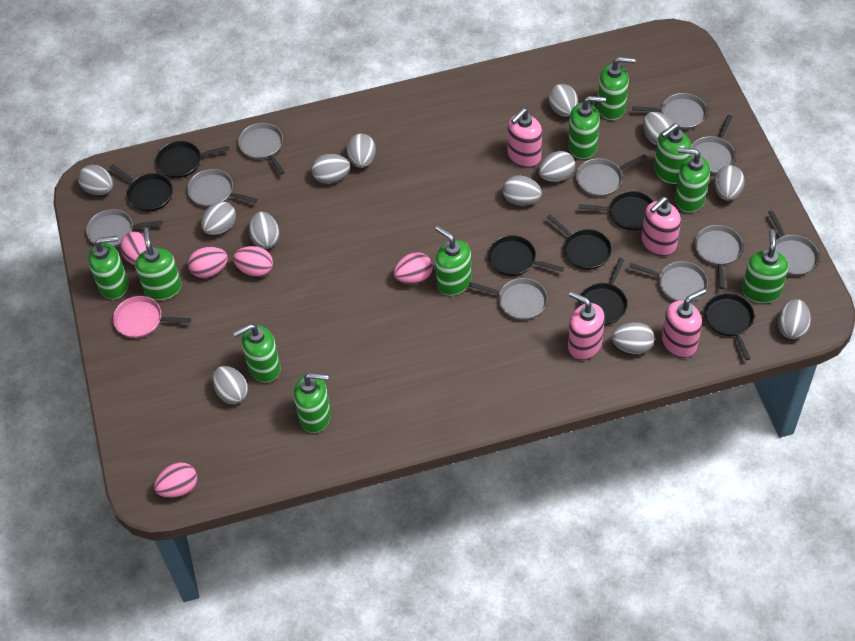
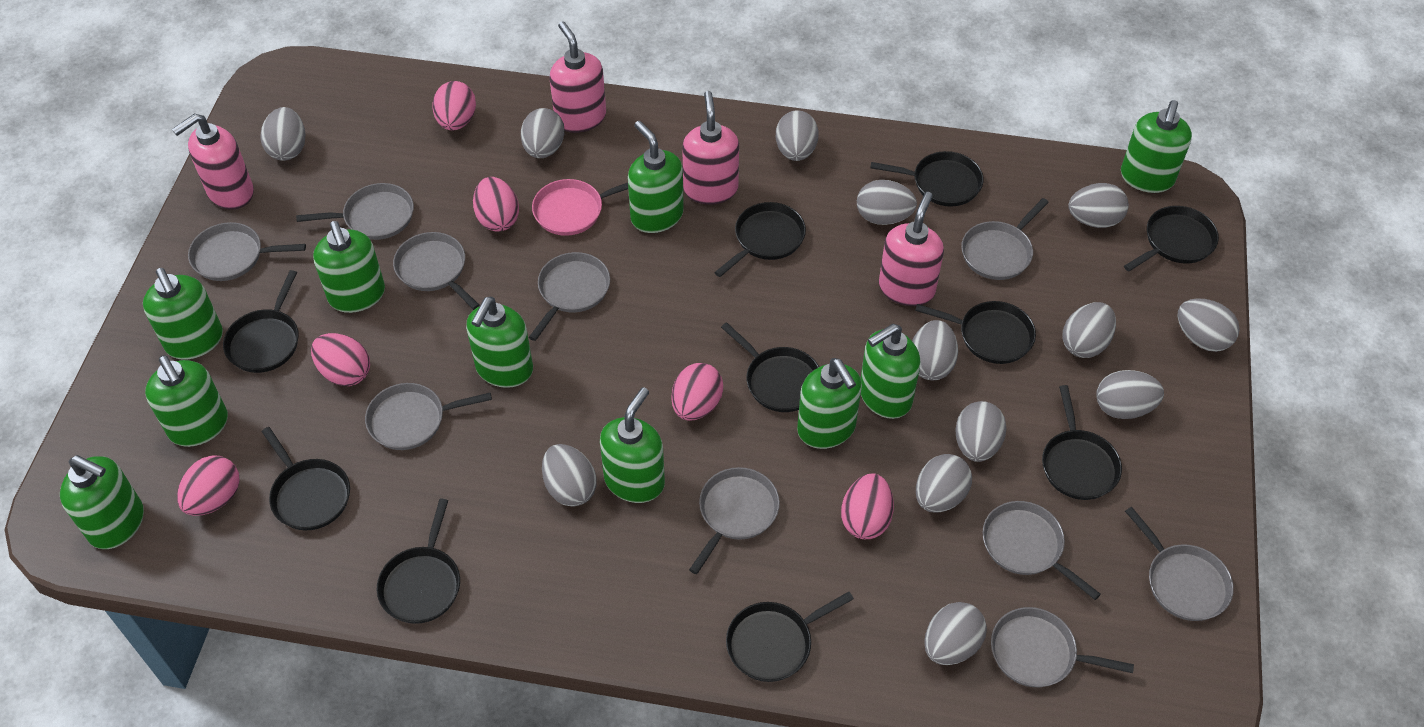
black pan: [110,164,173,212] [156,141,229,178] [488,235,564,276] [547,214,612,270] [578,258,627,325] [579,191,654,231] [704,293,754,360] = 7 -> [223,270,299,373] [262,427,350,530] [377,499,460,624] [714,202,806,277] [721,322,819,412] [726,591,854,682] [870,151,984,207] [915,301,1036,364] [1042,385,1122,500] [1124,206,1219,271] = 10
pink egg: [120,231,147,265] [154,463,197,498] [188,247,228,278] [233,246,273,277] [394,252,433,284] = 5 -> [177,455,240,516] [311,333,370,386] [432,81,476,131] [473,177,519,232] [671,363,723,421] [841,473,894,539] = 6

